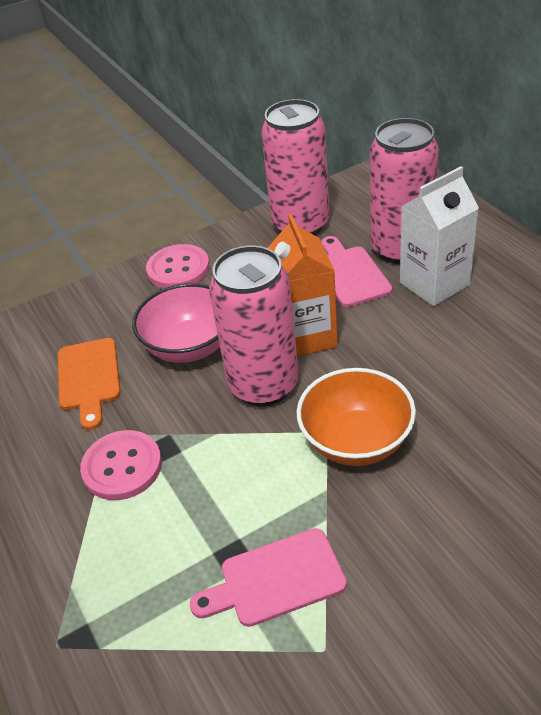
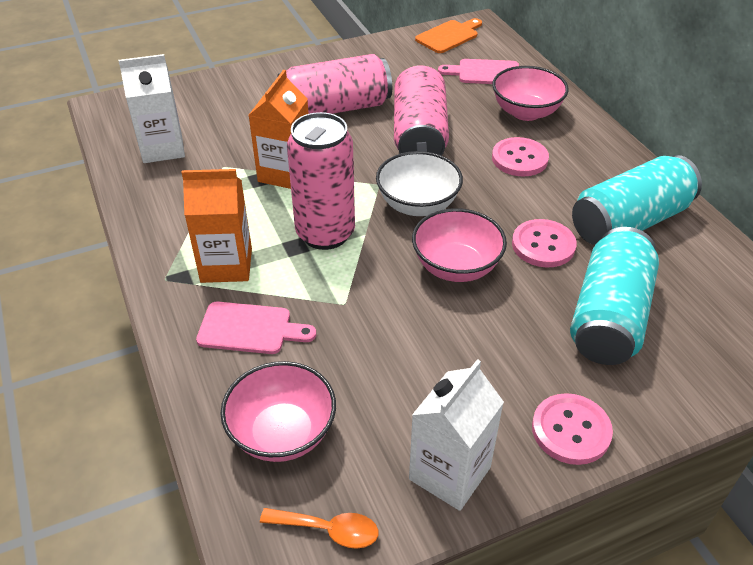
orange bowl: [296,368,416,466] = 1 -> none = 0
orange carton: [268,214,338,356] = 1 -> [181,169,252,283] [248,70,309,189] = 2
orange spoon: none = 0 -> [260,508,379,549] = 1
pink bowl: [132,283,220,363] = 1 -> [220,361,336,462] [412,208,507,282] [492,66,569,121] = 3
pink button: [80,430,162,500] [146,244,210,289] = 2 -> [492,137,549,176] [512,219,577,268] [532,393,613,465] = 3
turquoise can: none = 0 -> [570,227,659,365] [572,155,702,245] = 2
white bowl: none = 0 -> [376,151,463,216] = 1
white carton: [400,166,479,306] = 1 -> [118,54,185,163] [409,359,504,511] = 2

